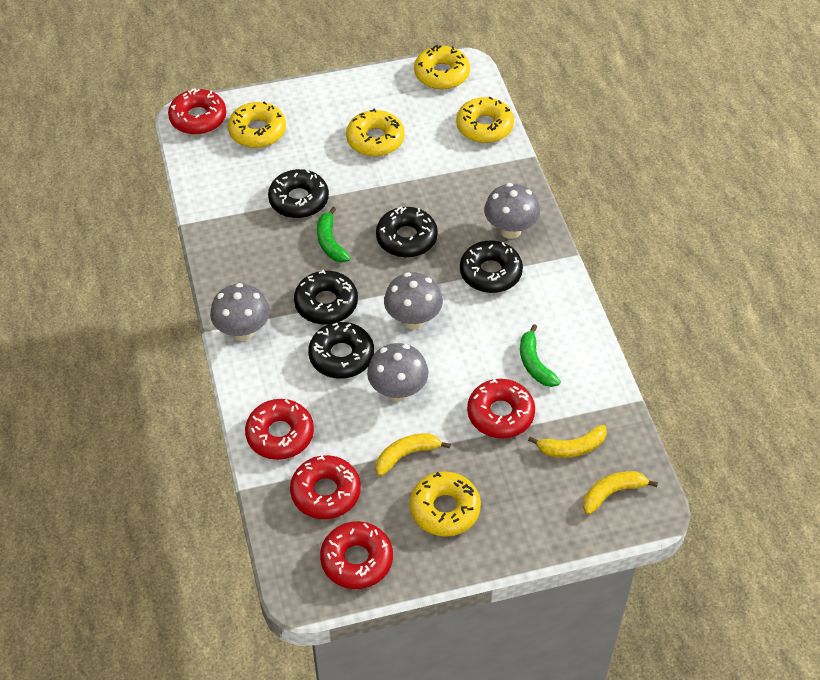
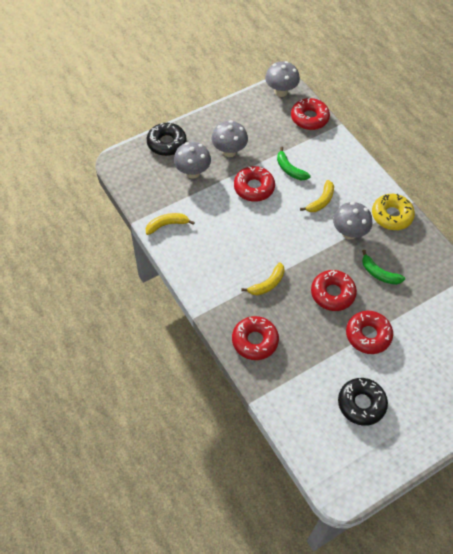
black donut: [268,169,329,218] [294,269,358,325] [308,322,374,379] [376,206,438,258] [460,240,523,293] = 5 -> [147,123,187,156] [338,378,388,426] = 2
yellow donut: [228,102,286,148] [346,108,404,156] [410,471,481,537] [414,45,470,89] [456,97,514,143] = 5 -> [372,194,415,230] = 1

